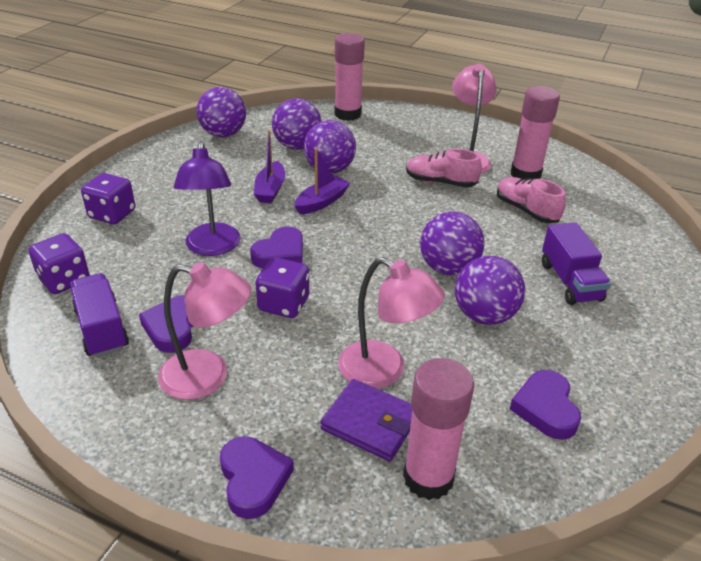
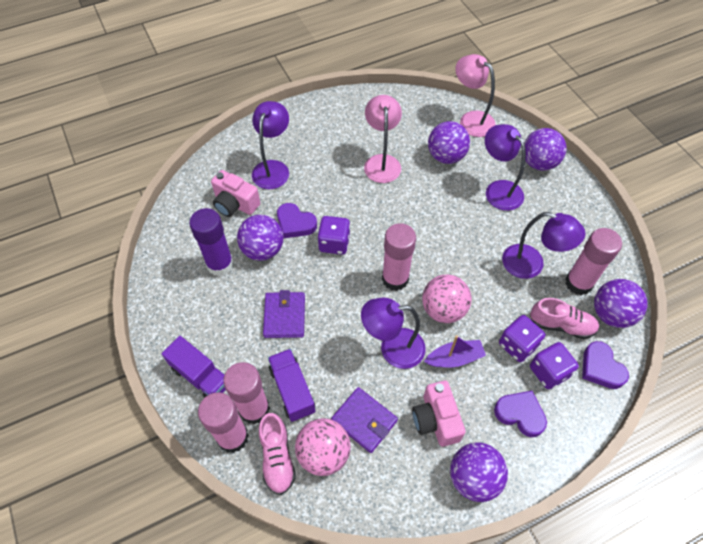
pink ball: none = 0 -> [295,418,351,476] [422,275,472,323] = 2
pink camera: none = 0 -> [211,170,260,217] [412,381,466,446] = 2
pink glue stick: [335,33,365,121] [403,358,474,500] [511,86,560,179] = 3 -> [198,392,249,453] [223,362,270,425] [382,223,416,291] [565,228,622,295] = 4
pink lamp: [158,262,251,400] [338,257,445,389] [452,64,497,174] = 3 -> [364,95,402,183] [455,54,496,137] = 2
purple boat: [254,130,285,203] [294,148,350,215] = 2 -> [424,335,486,367] = 1
purple glue stick: none = 0 -> [189,208,234,276] = 1
purple heart: [139,295,193,353] [220,436,294,519] [250,226,303,268] [510,370,581,440] = 4 -> [277,203,317,238] [494,391,547,437] [582,341,629,389] = 3
purple lamp: [174,141,241,256] = 1 -> [252,101,289,189] [361,298,426,369] [485,124,526,211] [502,212,585,279] = 4
purple wallet: [320,379,412,461] = 1 -> [263,290,305,338] [331,387,398,453] = 2

